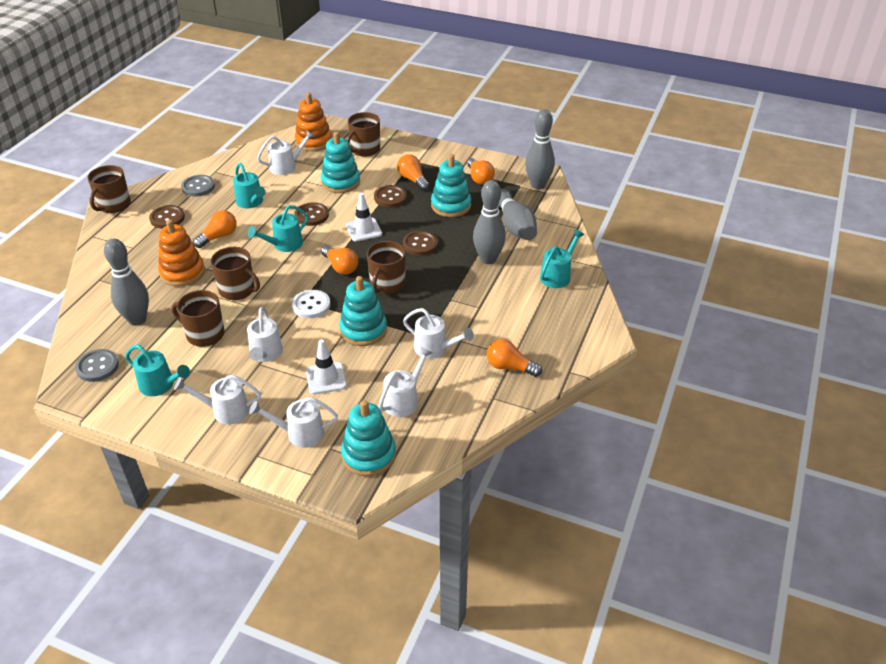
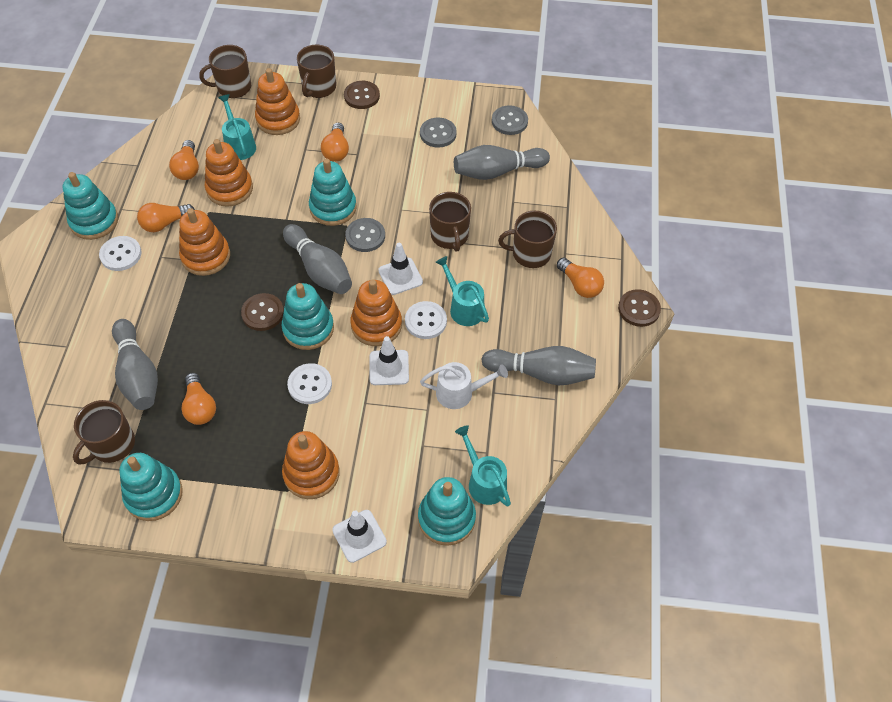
brown button: [149,205,185,229] [295,202,329,226] [374,185,407,208] [403,231,438,256] = 4 -> [241,293,284,331] [344,81,380,109] [618,289,661,327] = 3
grey button: [75,349,119,382] [181,175,215,197] = 2 -> [345,218,385,252] [420,117,457,148] [492,105,528,135] = 3
orange stacking toy: [158,219,205,286] [295,93,332,151] = 2 -> [179,208,230,276] [205,139,253,207] [255,68,300,135] [282,431,340,499] [350,279,402,346] = 5
turquoise stacking toy: [321,132,360,193] [339,276,387,346] [341,400,396,477] [431,154,471,217] = 4 -> [62,172,118,240] [119,453,183,521] [282,283,334,350] [309,158,357,226] [418,477,476,546] = 5
turquoise watering can: [125,344,190,396] [233,163,265,208] [248,205,309,252] [540,229,584,288] = 4 -> [218,94,256,160] [436,256,489,326] [455,425,511,506] = 3
white button: [292,290,330,318] = 1 -> [99,236,142,271] [287,363,332,404] [405,301,447,339] = 3
white traffic cone: [306,339,347,394] [346,193,382,242] = 2 -> [332,510,387,563] [370,336,409,385] [378,243,423,295] = 3
white watering can: [174,375,261,425] [247,307,283,362] [249,397,338,448] [257,130,315,175] [378,347,433,417] [403,308,474,359] = 6 -> [420,362,508,409] = 1

